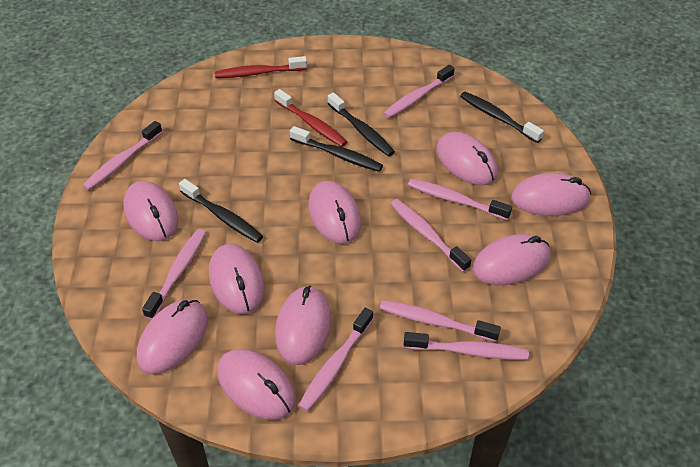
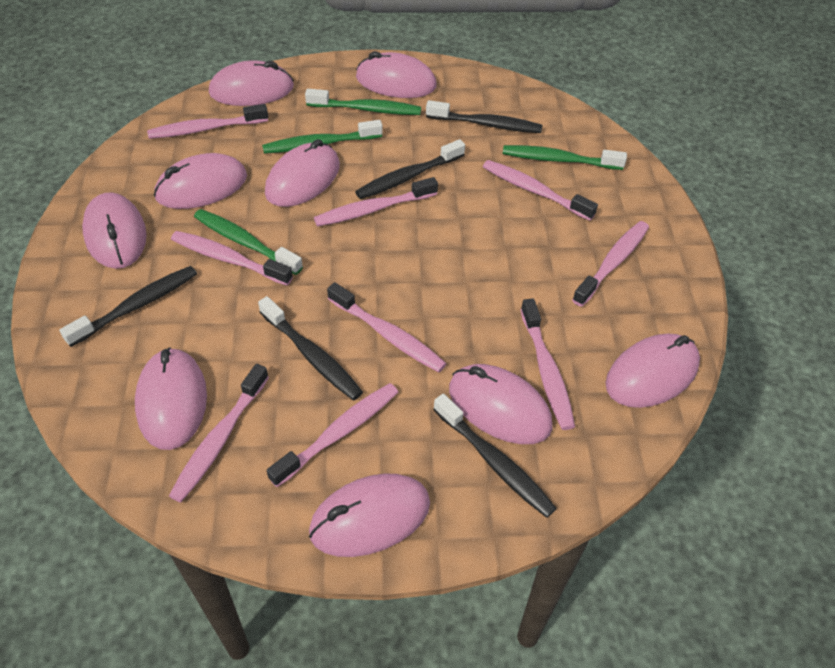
black toothbrush: [179,179,263,243] [290,126,383,172] [328,93,395,157] [460,92,544,143] = 4 -> [59,266,197,347] [258,296,363,401] [355,139,465,199] [426,100,542,133] [433,394,557,518] = 5
green toothbrush: none = 0 -> [194,209,303,275] [262,120,383,154] [305,89,421,115] [503,145,627,170] = 4
pink toothbrush: [82,121,162,191] [142,229,206,320] [298,308,373,412] [380,300,501,342] [383,65,455,118] [391,199,471,272] [404,332,529,360] [408,179,512,220] = 8 -> [147,104,268,139] [169,364,269,503] [171,231,293,286] [267,383,398,487] [314,177,438,227] [327,282,447,372] [483,160,598,221] [521,298,575,430] [572,221,649,307] = 9
red toothbrush: [215,56,307,78] [274,89,347,147] = 2 -> none = 0

